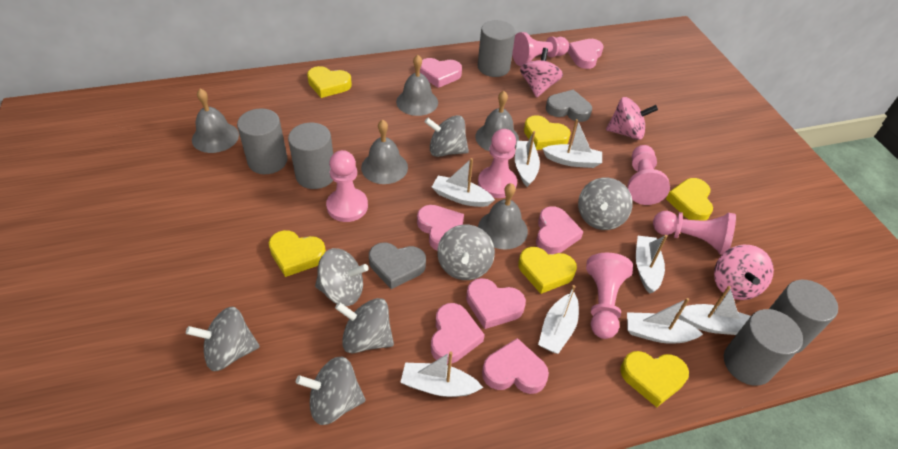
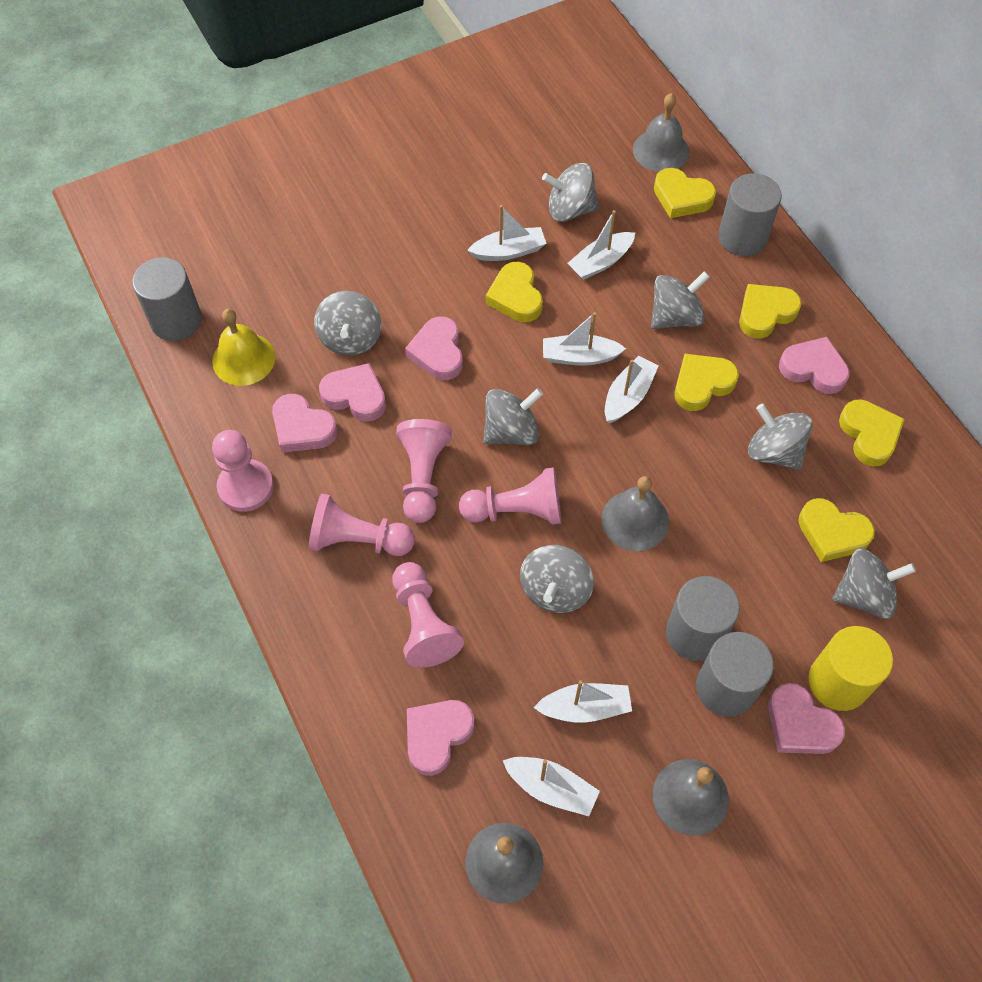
grey bell: [192,88,239,153] [361,120,408,184] [396,55,438,116] [475,91,519,151] [478,183,528,250] = 5 -> [465,823,543,904] [601,476,669,551] [633,93,689,172] [653,759,729,836] = 4
grey cylinder: [237,109,287,174] [288,123,333,189] [478,20,515,77] [724,309,803,386] [769,280,838,353] = 5 -> [132,257,202,341] [666,576,740,661] [696,632,774,717] [718,173,782,256] = 4
grey heart: [369,242,426,289] [546,89,592,122] = 2 -> none = 0
pink heart: [417,205,464,250] [420,58,462,88] [431,303,485,364] [466,278,526,329] [482,338,549,394] [536,206,584,254] [567,39,604,69] = 7 -> [272,394,337,453] [319,363,386,422] [405,316,463,380] [407,700,474,776] [768,683,845,754] [779,337,850,394] = 6
pink pawn: [326,150,368,222] [478,129,517,198] [512,32,569,66] [586,253,633,339] [628,145,670,205] [653,211,736,255] = 6 -> [212,430,274,512] [308,493,415,556] [392,562,464,668] [396,419,452,523] [459,467,561,525] = 5
pink spinning top: [520,48,563,97] [606,97,658,140] [714,245,774,300] = 3 -> none = 0
white boat: [400,351,483,397] [432,158,495,207] [515,131,540,187] [538,285,579,354] [542,119,602,168] [627,298,703,344] [636,235,668,294] [677,286,751,335] = 8 -> [467,205,547,261] [503,757,600,816] [534,680,632,723] [543,312,626,366] [567,210,635,280] [605,356,658,423] = 6
yellow bell: none = 0 -> [212,309,276,386] = 1
yellow cylinder: none = 0 -> [808,626,893,711] = 1

